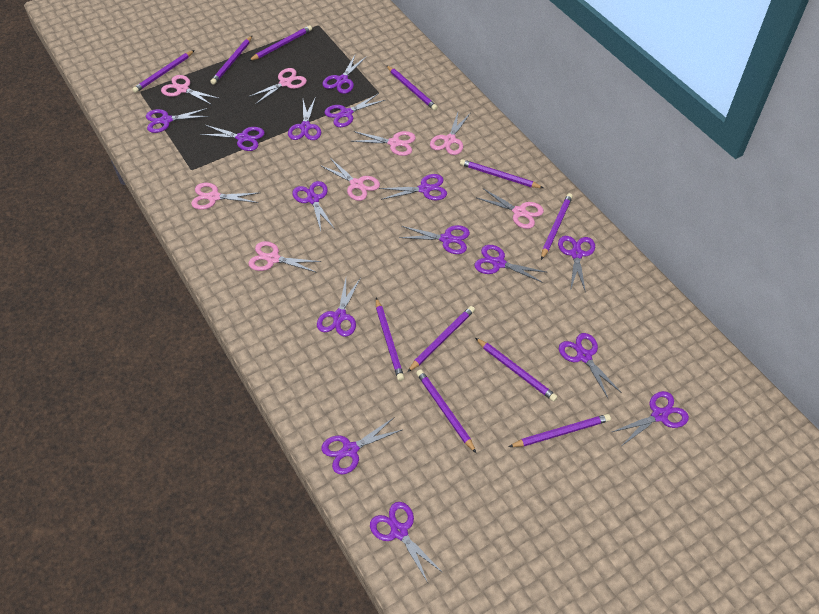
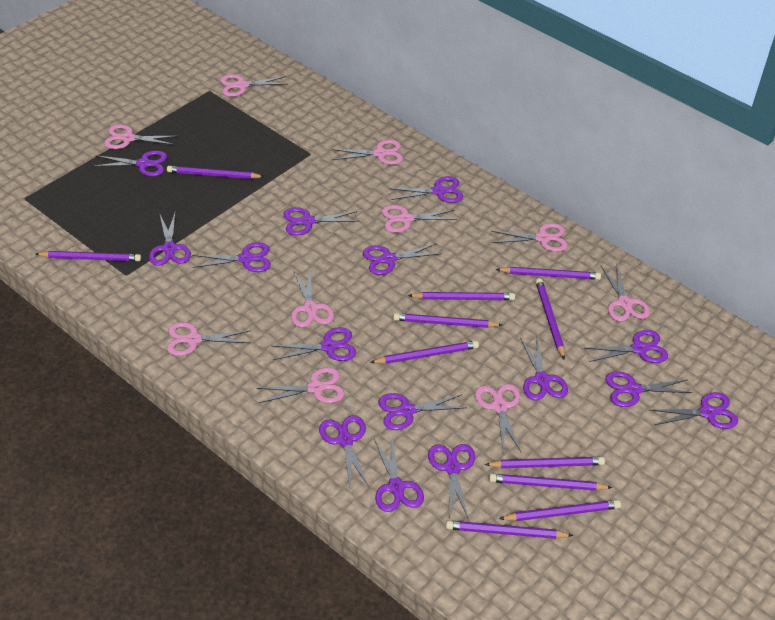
pink scissors: [161,75,220,106] [191,183,259,210] [248,68,307,104] [248,241,321,273] [320,158,380,201] [351,131,416,156] [430,113,470,155] [477,188,544,229] = 8 -> [104,124,178,149] [167,322,251,356] [220,74,286,97] [256,367,344,403] [291,271,334,327] [331,140,403,165] [382,205,458,233] [475,384,521,452] [491,223,568,252] [601,263,650,322] = 10

